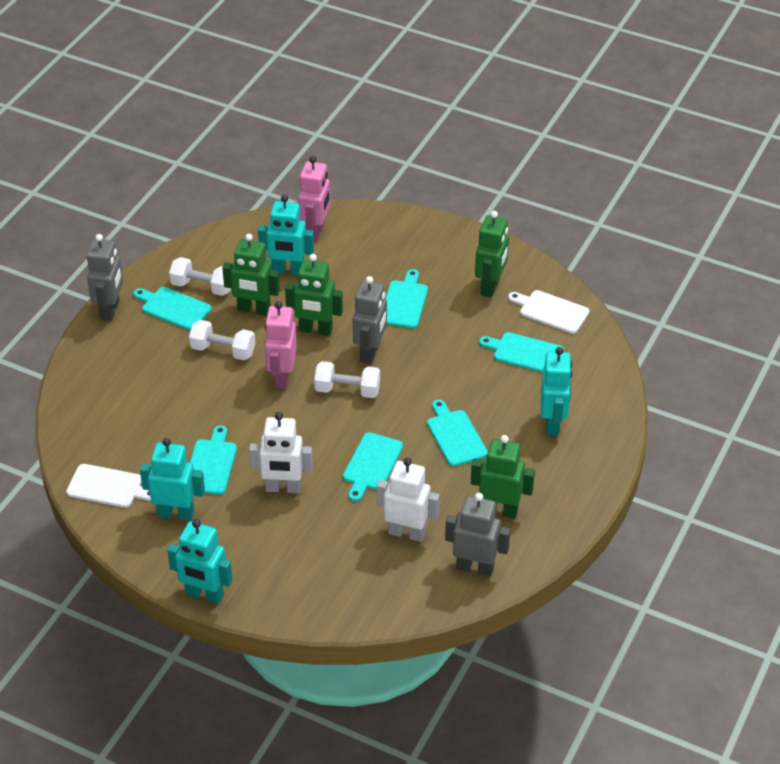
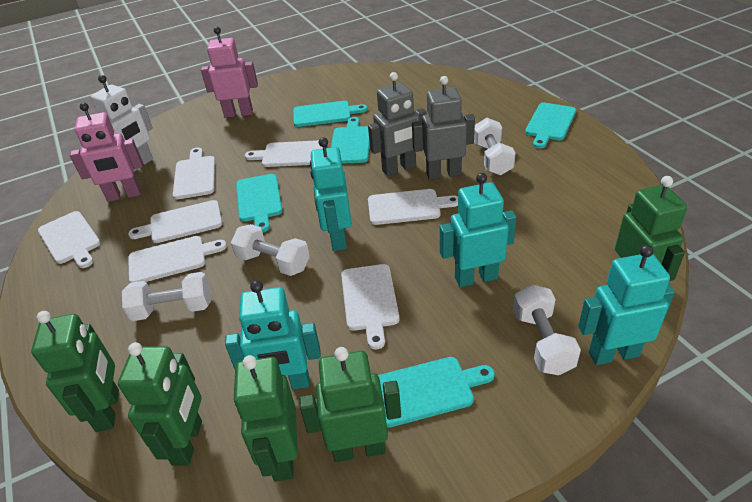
green robot: [222,234,280,316] [285,254,343,336] [471,435,535,518] [475,211,509,298] = 4 -> [31,311,119,432] [118,342,202,466] [233,355,298,481] [299,347,401,462] [615,176,687,281] = 5
grey robot: [87,234,123,321] [353,276,387,364] [445,493,510,577] = 3 -> [368,72,427,176] [412,76,475,180] = 2
turquoise cutting board: [133,287,212,330] [190,425,237,495] [343,432,403,501] [385,269,428,328] [427,400,488,466] [479,332,564,373] = 6 -> [236,174,282,232] [293,101,367,127] [331,117,370,164] [378,357,495,428] [525,102,576,149] = 5
white cutting board: [66,464,151,508] [508,290,589,334] = 2 -> [38,211,101,268] [128,200,222,243] [128,236,227,283] [173,148,215,199] [245,140,323,167] [341,264,399,349] [368,189,458,225] = 7
white dumbbell: [169,257,231,296] [189,320,255,360] [314,361,380,398] = 3 -> [122,272,211,321] [231,224,310,276] [474,118,516,175] [513,284,581,375] = 4
white robot: [249,412,313,494] [377,458,440,542] = 2 -> [91,75,153,172] = 1

